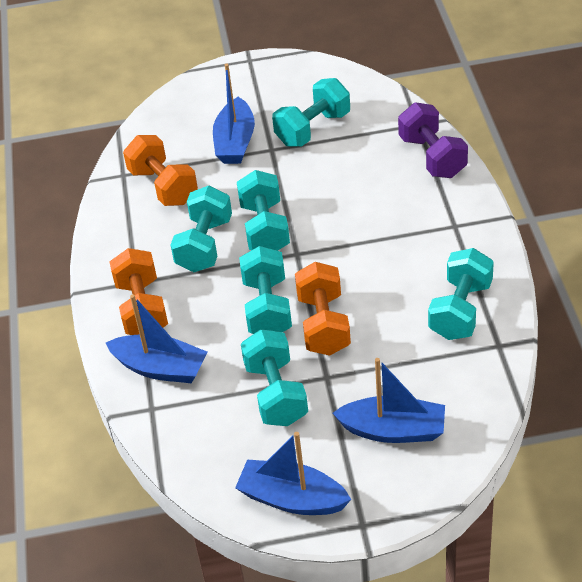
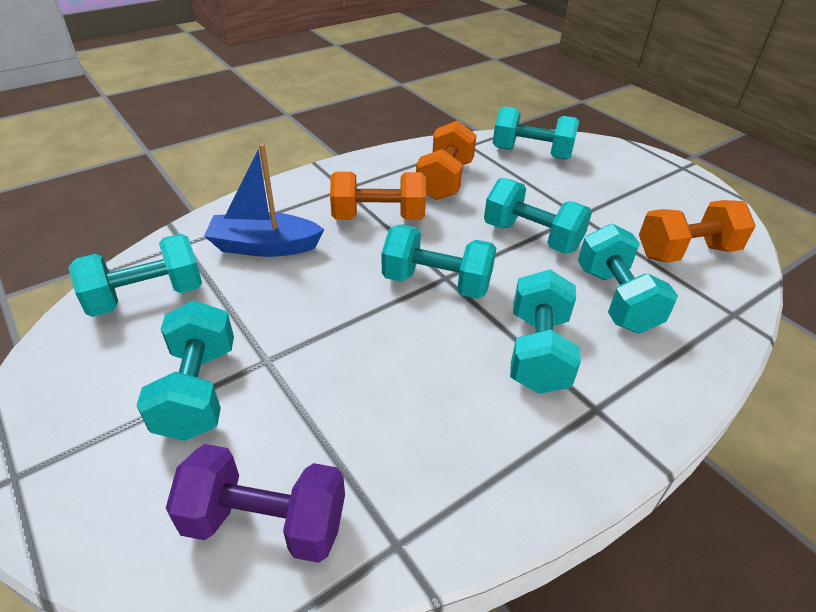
blue boat: [106,294,208,383] [213,64,255,164] [235,432,351,515] [333,358,445,443] = 4 -> [204,143,325,257] = 1
turquoise dumbbell: [171,186,232,272] [237,170,290,251] [239,246,292,334] [241,329,308,426] [272,78,350,147] [428,248,494,340] = 6 -> [68,234,202,317] [136,301,234,441] [382,224,496,299] [484,178,592,254] [493,106,579,160] [510,269,581,394] [578,224,678,333] = 7

